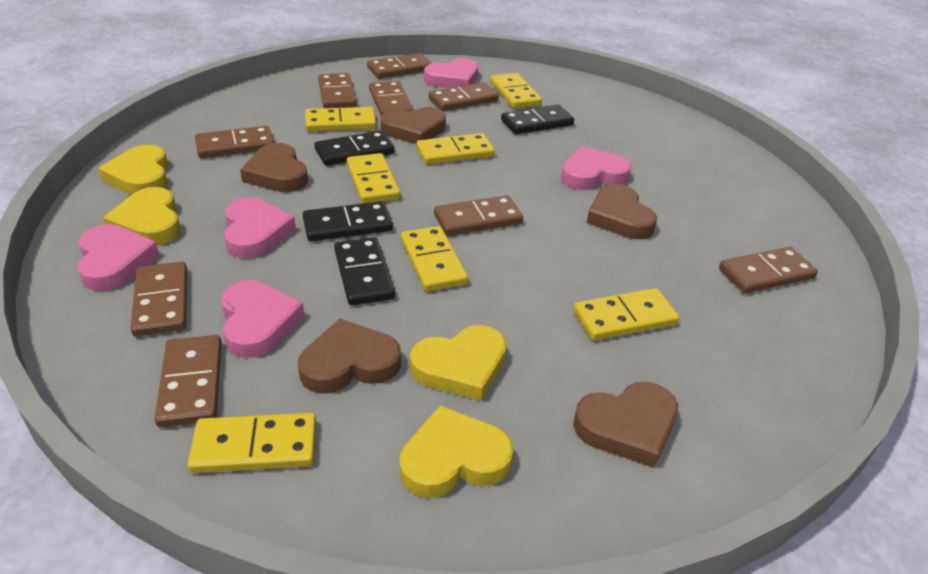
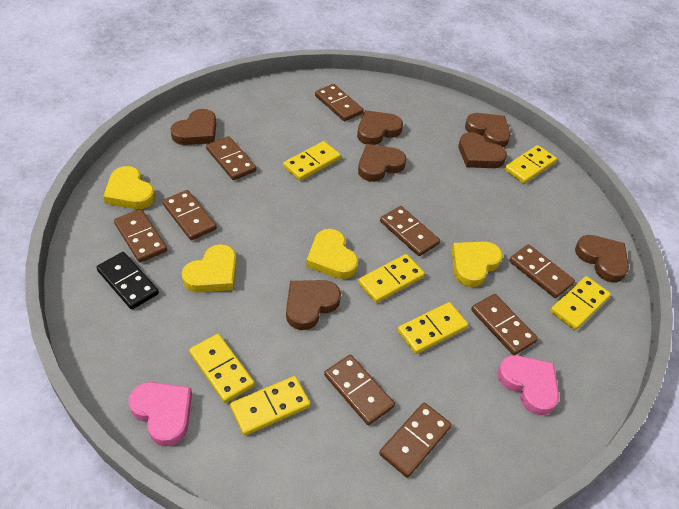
black domino: [303,201,393,241] [314,131,395,166] [334,237,395,305] [501,105,574,135] = 4 -> [96,252,159,310] = 1
brown heart: [240,143,308,192] [298,319,401,393] [380,107,446,144] [573,382,678,468] [587,184,657,239] = 5 -> [171,109,216,145] [286,280,341,330] [357,110,403,145] [358,144,406,182] [459,132,507,168] [465,113,510,147] [575,235,629,283] = 7
pink heart: [77,224,159,291] [221,280,304,358] [224,197,296,258] [424,58,479,88] [561,146,631,190] = 5 -> [129,382,192,446] [497,355,559,415] = 2

